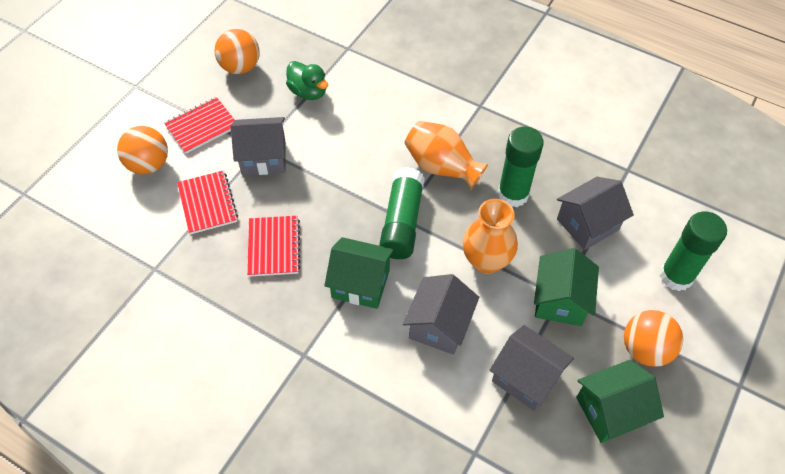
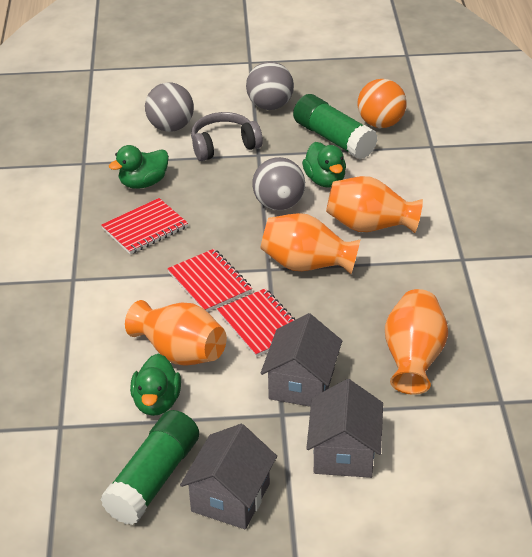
green duck: [286,61,328,100] = 1 -> [109,145,169,189] [130,354,181,416] [302,142,346,188] = 3
green glue stick: [379,167,425,259] [498,126,544,207] [660,211,727,291] = 3 -> [100,410,199,525] [293,94,378,159] = 2
green house: [324,237,394,309] [534,248,599,326] [576,360,664,443] = 3 -> none = 0
grey ball: none = 0 -> [145,83,194,132] [246,62,294,110] [252,157,305,210] = 3
grey headphones: none = 0 -> [191,112,263,161] = 1
grey house: [231,117,286,175] [403,274,479,355] [490,325,574,411] [557,177,634,250] = 4 -> [180,424,277,529] [261,313,342,407] [306,379,383,478] = 3
orange ball: [117,126,168,175] [215,29,260,74] [624,310,683,367] = 3 -> [358,79,407,128] = 1
orange vase: [404,121,488,190] [462,199,518,274] = 2 -> [125,300,227,365] [260,213,360,274] [326,176,423,233] [385,289,448,395] = 4

